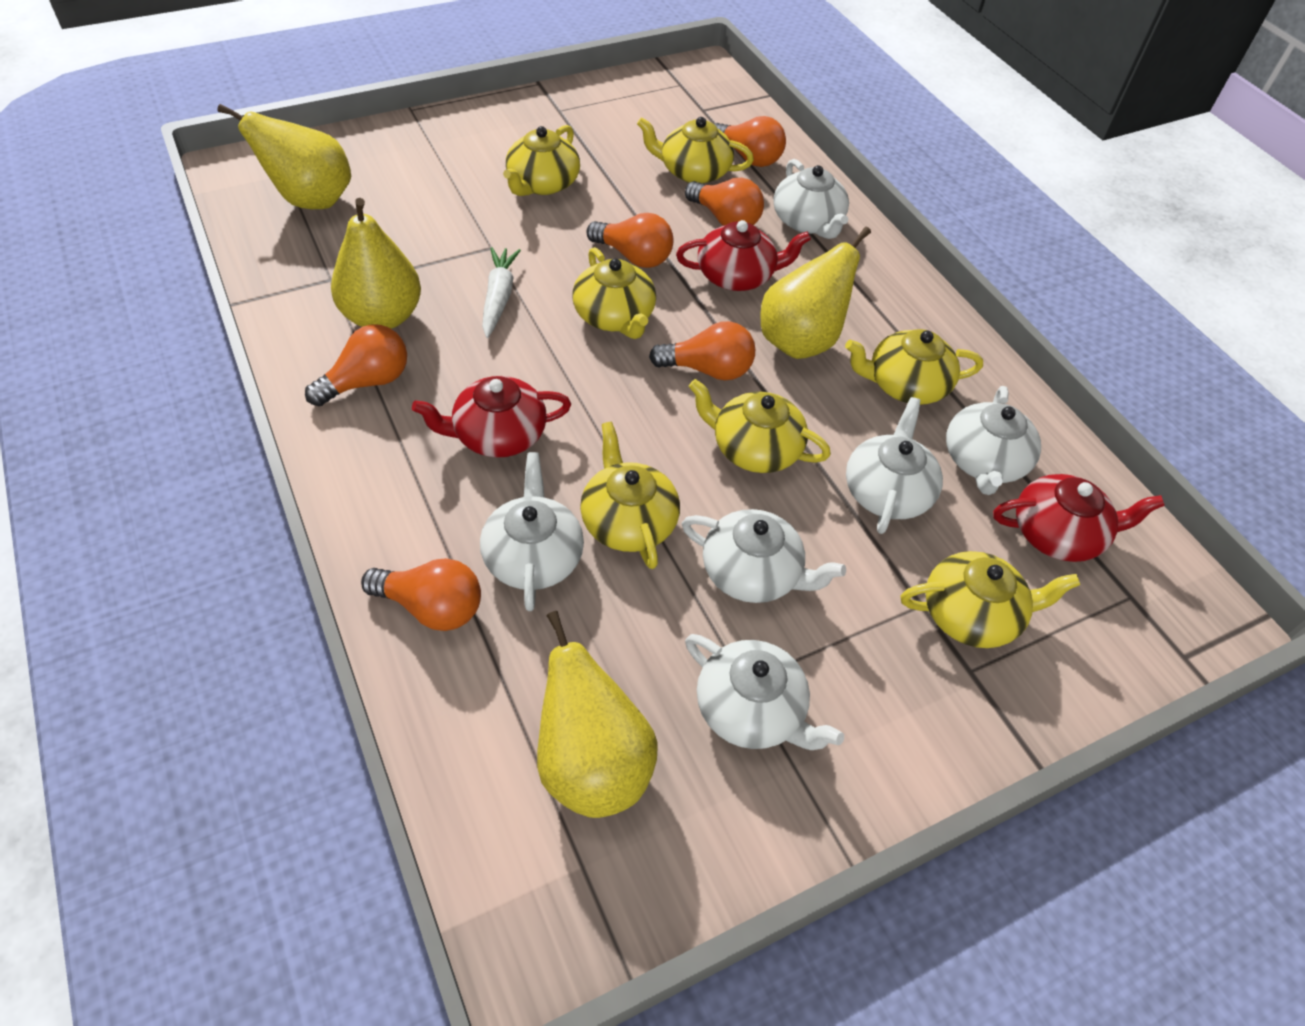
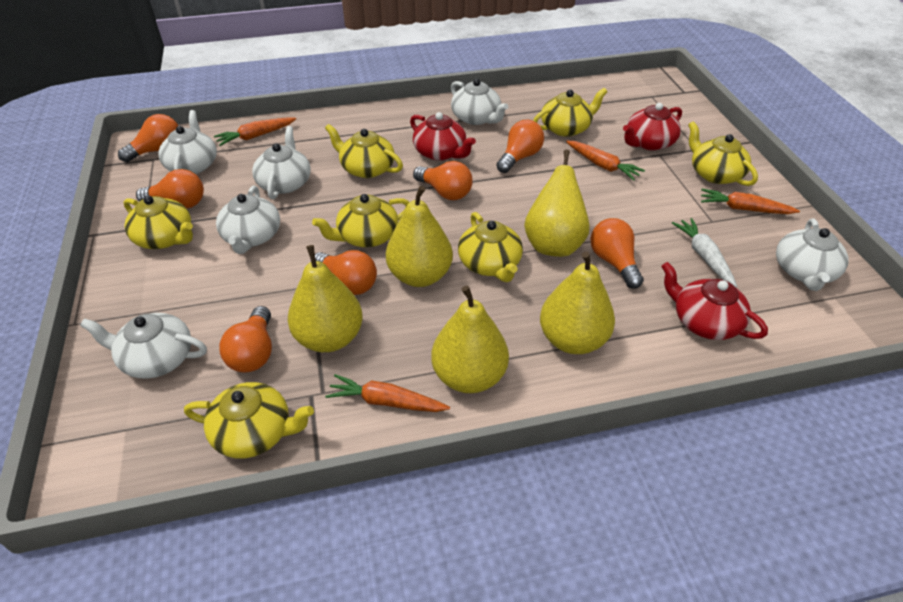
orange carrot: none = 0 -> [214,117,296,146] [325,374,450,412] [566,141,645,180] [701,189,800,214] = 4
orange light bulb: [305,324,407,406] [361,558,481,631] [586,213,674,268] [649,321,755,380] [685,178,764,226] [714,116,786,167] = 6 -> [118,114,178,162] [136,169,204,208] [219,306,272,373] [315,250,377,295] [413,161,473,200] [496,120,544,173] [590,218,644,289] = 7
yellow pear: [218,104,351,209] [331,198,421,329] [537,611,658,818] [760,227,871,359] = 4 -> [288,245,363,352] [386,186,453,287] [432,285,509,393] [524,149,590,257] [540,251,615,354] = 5

